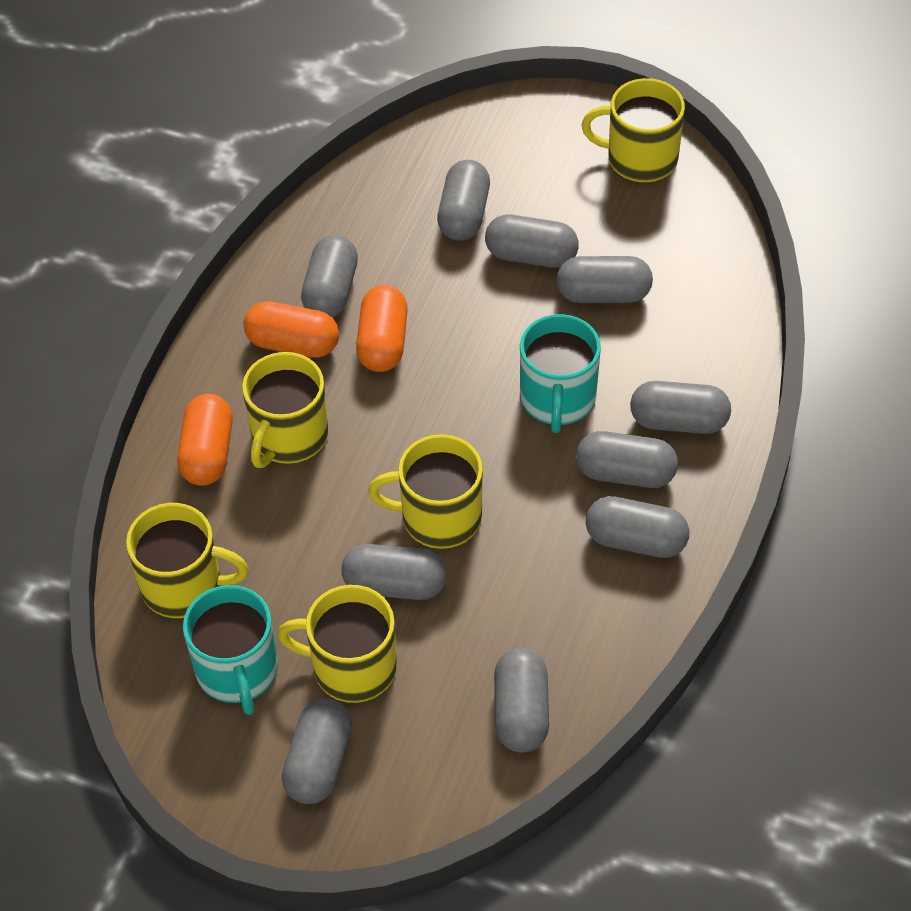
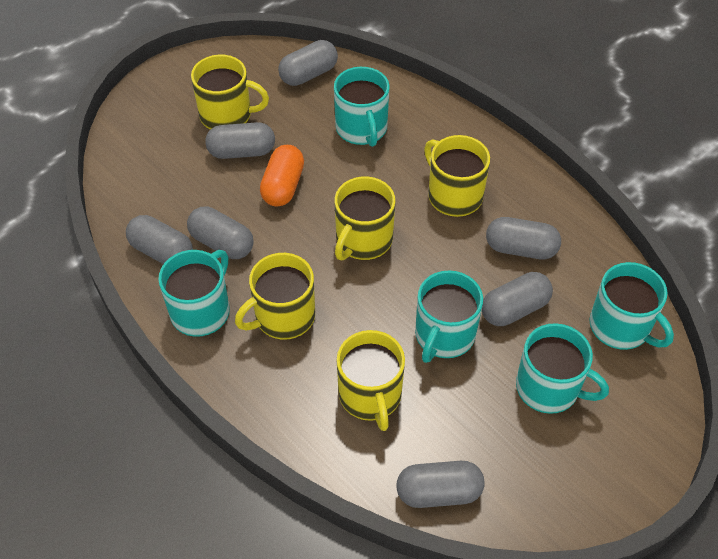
grey capsule: [282,698,352,804] [301,235,358,317] [341,544,447,600] [437,160,490,241] [485,215,579,268] [494,648,549,753] [557,256,653,303] [576,431,678,488] [586,496,689,558] [630,381,731,434] = 10 -> [126,215,193,264] [187,207,254,259] [205,122,275,159] [278,40,338,86] [396,461,485,508] [482,272,553,326] [486,217,561,259] = 7
orange capsule: [177,394,233,486] [243,301,339,358] [356,285,408,372] = 3 -> [260,145,304,207] = 1
turquoise mug: [183,585,278,715] [520,314,601,433] = 2 -> [158,250,230,337] [334,67,390,147] [415,270,483,363] [516,323,609,414] [589,262,674,350] = 5

